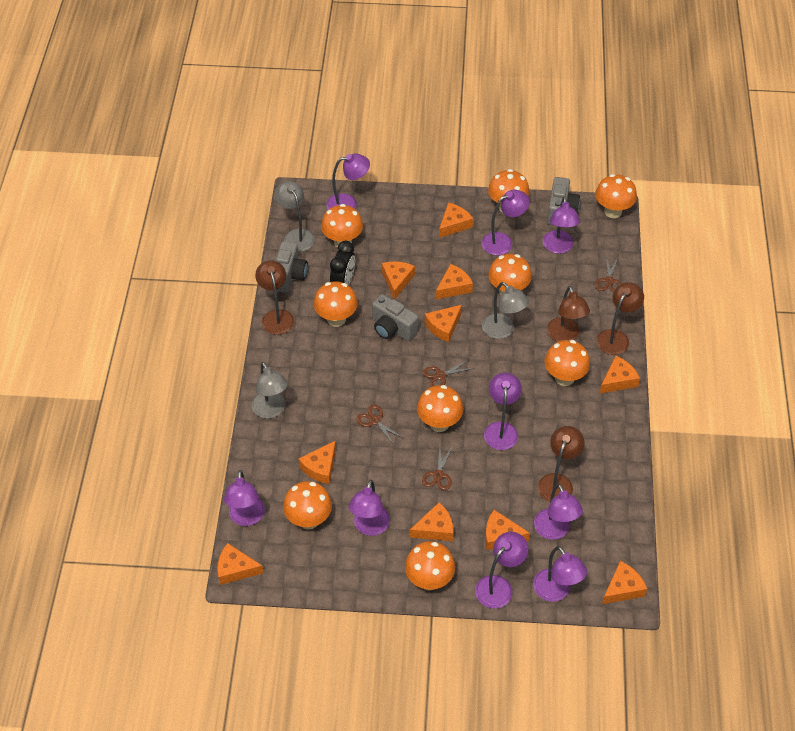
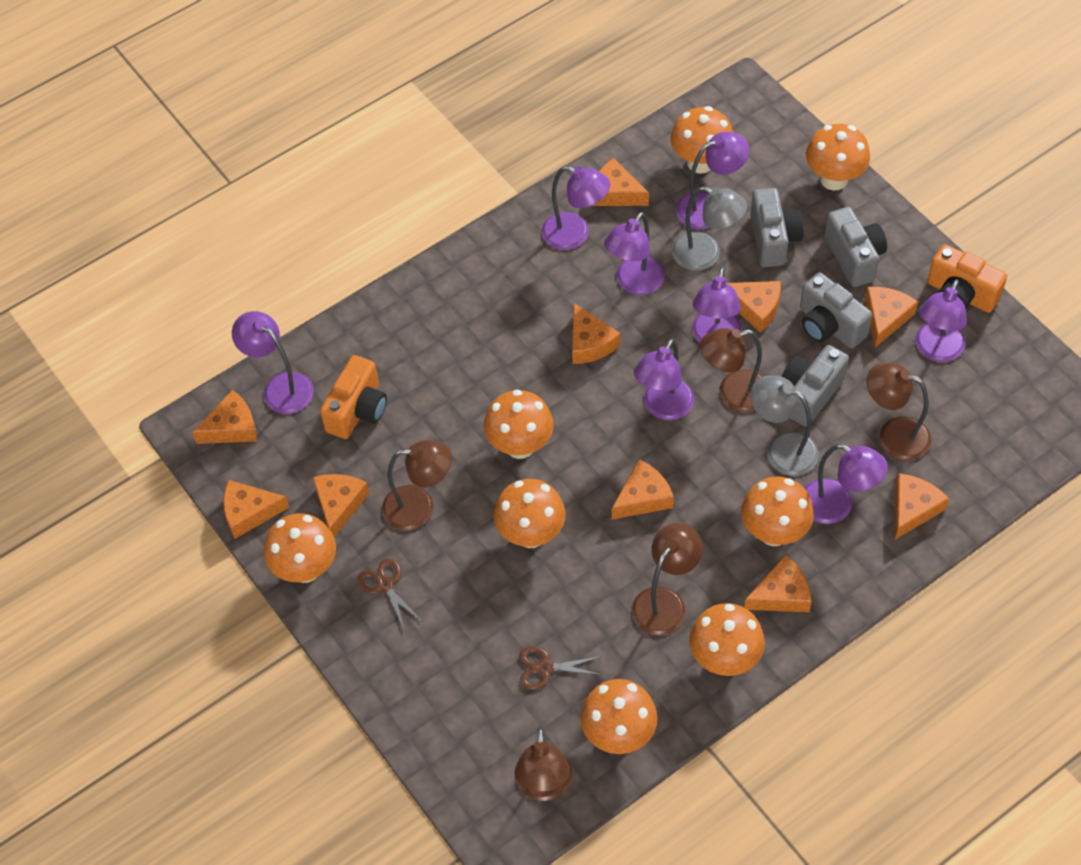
black clock: [330,241,355,285] = 1 -> none = 0
brown lamp: [255,260,294,335] [538,426,584,502] [547,286,590,342] [596,282,644,355] = 4 -> [382,440,452,531] [515,727,572,801] [632,523,703,635] [700,328,763,412] [866,363,931,461] = 5
brown scissors: [356,405,403,446] [422,447,452,490] [423,360,474,387] [595,256,621,292] = 4 -> [357,558,421,631] [520,646,602,689] = 2
grey camera: [273,241,308,293] [372,294,419,341] [547,177,580,226] = 3 -> [750,188,804,267] [782,345,849,427] [800,273,872,349] [824,207,887,287] = 4
grey lamp: [252,362,288,419] [275,181,315,252] [482,282,529,339] = 3 -> [672,186,747,271] [751,375,819,476] = 2
orange camera: none = 0 -> [320,355,387,439] [927,244,1007,313] = 2
orange mushroom: [283,481,332,530] [314,282,358,327] [321,204,363,248] [405,541,455,591] [417,385,463,432] [488,169,529,213] [488,254,532,295] [545,340,590,386] [595,174,637,218] = 9 -> [264,513,336,583] [484,389,554,459] [494,479,566,548] [580,679,657,754] [670,106,733,174] [689,603,765,676] [741,476,814,546] [806,124,870,191] = 8
purple lamp: [224,470,265,526] [326,153,370,210] [349,480,390,536] [475,532,528,609] [482,190,529,255] [484,372,522,450] [533,546,587,602] [534,484,583,540] [543,197,580,254] = 9 -> [232,311,314,414] [541,166,610,250] [604,212,665,295] [634,339,694,420] [676,132,749,230] [692,267,741,343] [804,444,888,524] [915,279,967,362] = 8

